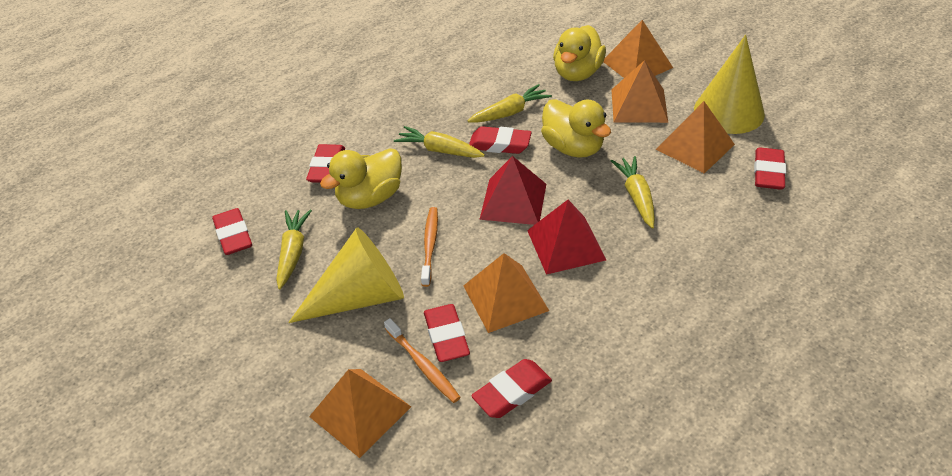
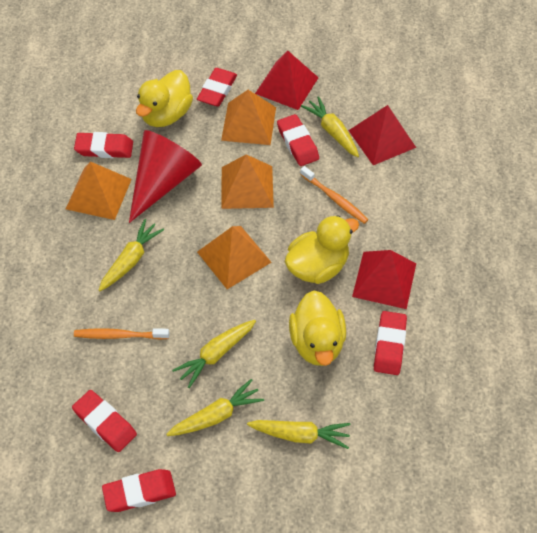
orange pyramid: [309,369,411,458] [463,253,549,333] [603,20,673,78] [611,60,668,123] [656,101,735,174] = 5 -> [66,161,132,220] [197,226,272,289] [221,90,276,145] [222,154,274,209] = 4
red cone: none = 0 -> [129,130,202,223] = 1
red pyramid: [479,156,546,225] [527,200,606,275] = 2 -> [255,51,319,110] [348,105,416,165] [352,250,416,309] = 3
yellow carrot: [276,209,312,289] [394,126,485,158] [468,84,552,123] [611,156,655,228] = 4 -> [99,219,164,291] [166,379,264,436] [172,320,256,388] [247,420,351,449] [301,96,359,157] = 5
yellow cone: [288,227,404,323] [694,35,765,134] = 2 -> none = 0

